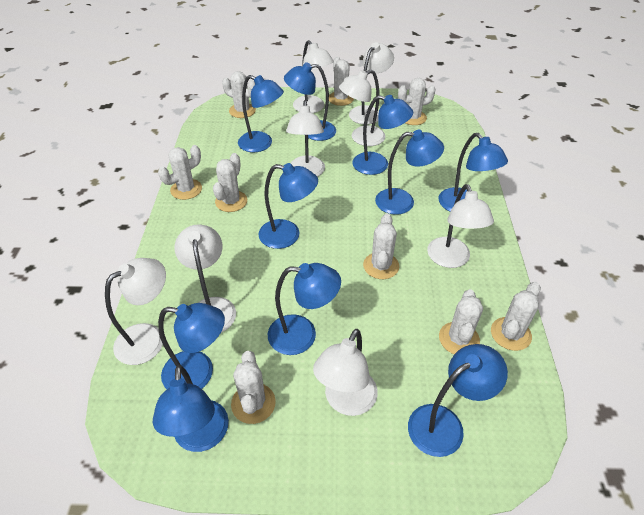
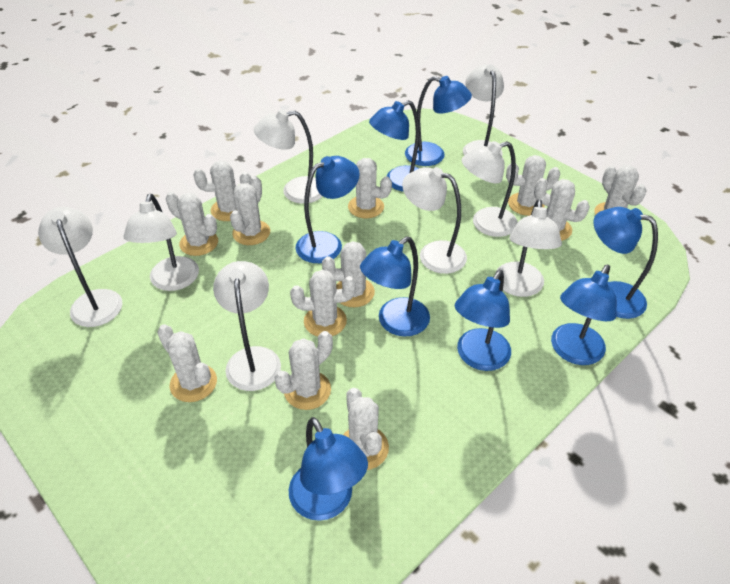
blue lamp: [153,365,229,452] [158,303,225,389] [238,75,284,152] [258,163,318,249] [268,263,341,355] [284,62,336,141] [352,95,413,175] [375,130,444,215] [408,344,508,457] [438,133,508,212] = 10 -> [289,417,368,521] [295,156,360,263] [360,236,430,337] [369,100,420,192] [405,76,472,166] [455,270,511,371] [551,265,617,365] [594,207,658,319] = 8
white cactus: [158,145,202,200] [213,153,247,212] [222,71,256,118] [231,351,276,424] [329,57,354,106] [363,213,399,279] [398,78,436,125] [439,289,483,354] [491,282,541,351] = 9 -> [157,324,217,402] [166,192,218,256] [194,160,251,221] [230,176,270,245] [274,331,333,410] [290,270,356,336] [322,241,375,307] [343,388,389,470] [346,158,392,218] [506,155,560,216] [534,178,590,241] [594,165,646,215] = 12

